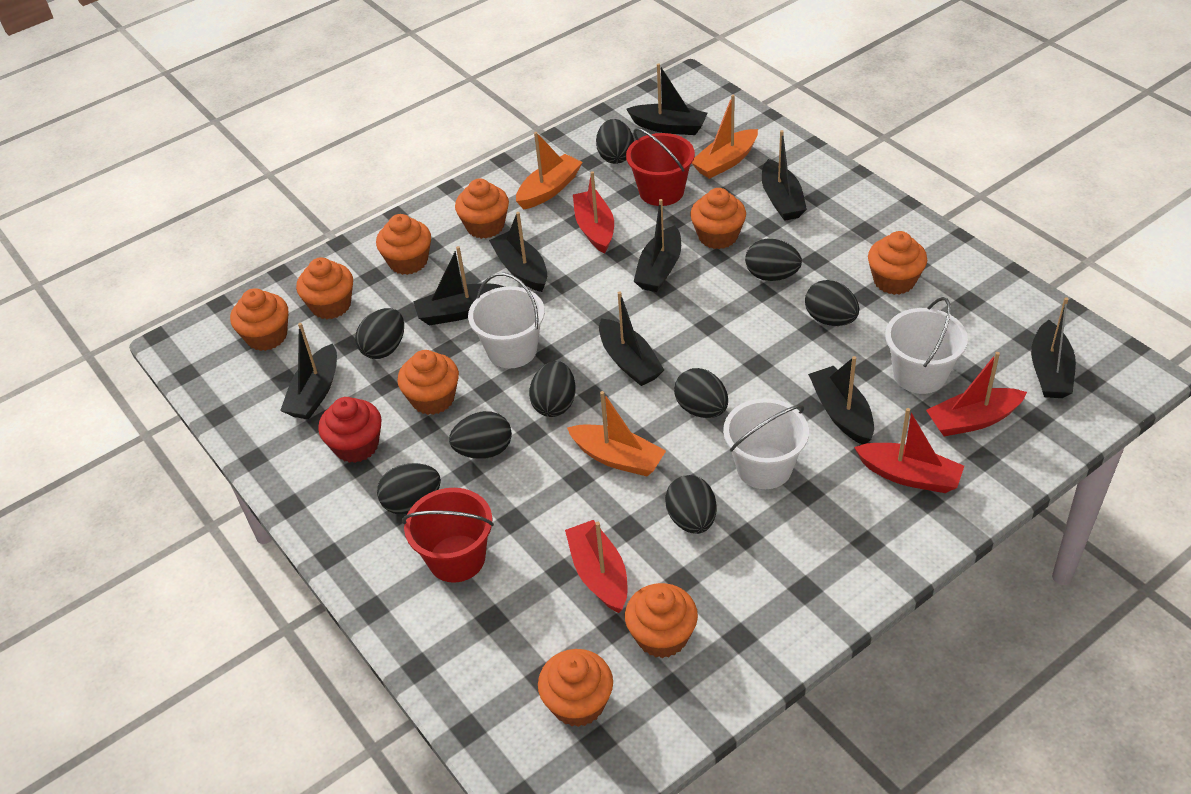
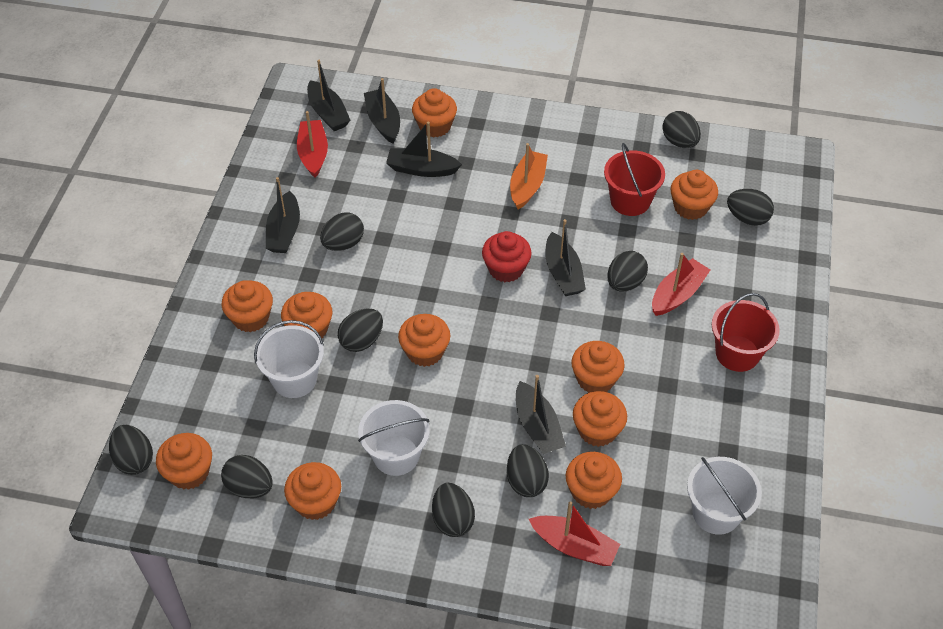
black boat: [280,323,337,420] [413,246,505,325] [489,212,547,292] [599,291,664,386] [626,63,708,135] [634,199,681,292] [762,130,807,221] [808,356,874,445] [1031,297,1076,398] = 9 -> [266,177,300,253] [307,60,351,131] [364,78,400,143] [386,122,462,177] [516,375,566,454] [545,219,586,296] = 6
orange boat: [516,132,582,209] [567,391,666,476] [692,95,758,179] = 3 -> [510,143,548,210] = 1
orange cupcake: [230,288,288,351] [296,257,353,319] [376,214,431,275] [397,350,459,415] [455,179,509,239] [538,649,613,727] [625,583,698,658] [690,188,746,249] [868,231,927,295] = 9 -> [156,433,212,490] [221,280,273,332] [281,292,332,338] [284,462,341,520] [398,314,450,367] [412,88,457,137] [566,452,622,509] [571,341,625,393] [573,391,627,447] [671,170,718,220] = 10
red boat: [565,520,627,613] [573,171,614,254] [854,408,964,493] [926,352,1027,436] = 4 -> [297,111,328,178] [529,501,620,566] [652,253,710,316] = 3

